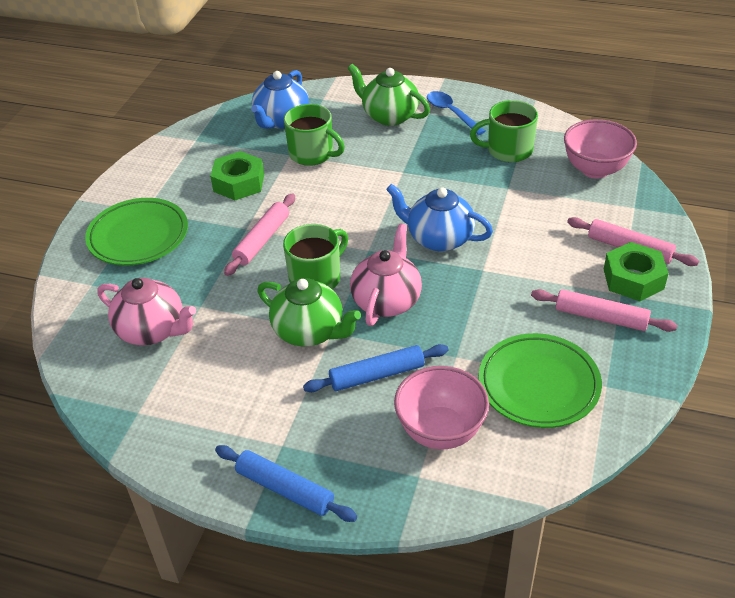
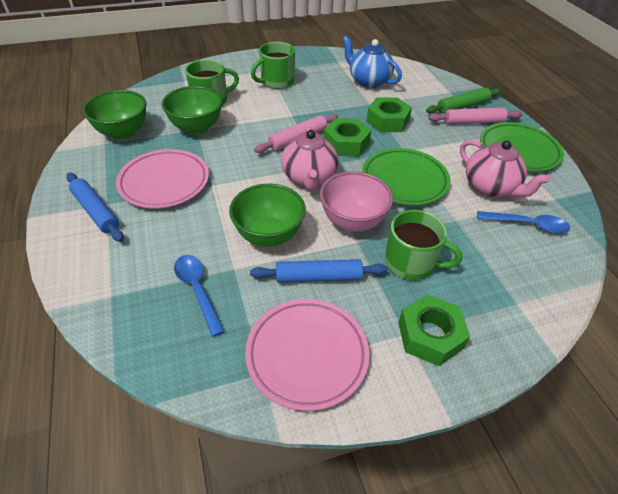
blue spoon: [427,91,485,135] = 1 -> [174,255,225,337] [477,211,570,233] = 2
blue teapot: [251,70,309,129] [386,184,493,252] = 2 -> [342,36,402,88] = 1
green bowl: none = 0 -> [83,90,146,140] [162,86,223,135] [229,184,306,247] = 3
green nut: [210,151,264,200] [604,242,669,301] = 2 -> [324,118,371,156] [366,97,412,132] [398,294,470,366] = 3
green rolling pin: none = 0 -> [426,88,501,114] = 1
green teapot: [257,278,361,346] [348,64,430,126] = 2 -> none = 0
pink bowl: [394,366,489,450] [564,119,637,179] = 2 -> [320,171,393,232] = 1
pink plate: none = 0 -> [116,149,209,208] [245,299,369,411] = 2
pink rolling pin: [224,193,295,276] [531,289,677,332] [567,217,699,266] = 3 -> [254,114,338,153] [429,108,522,125] = 2

